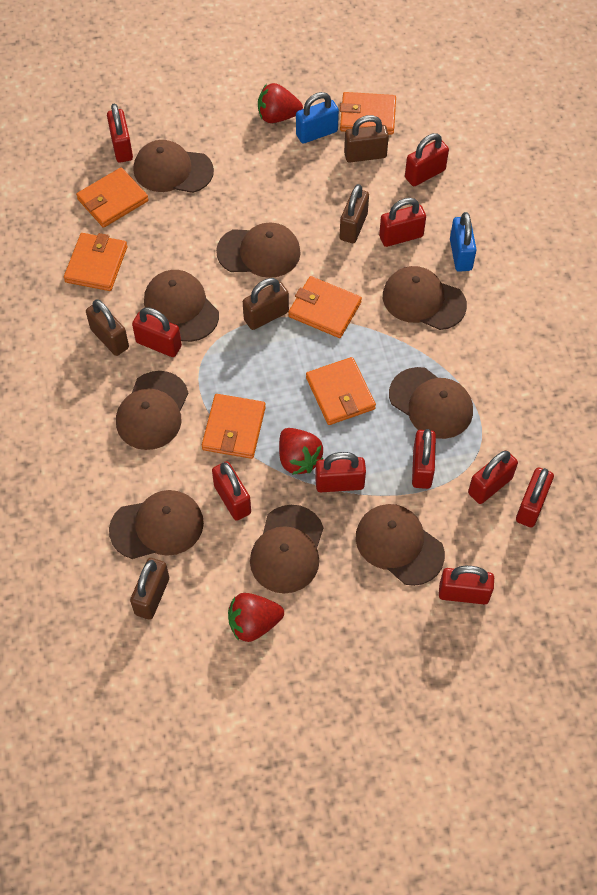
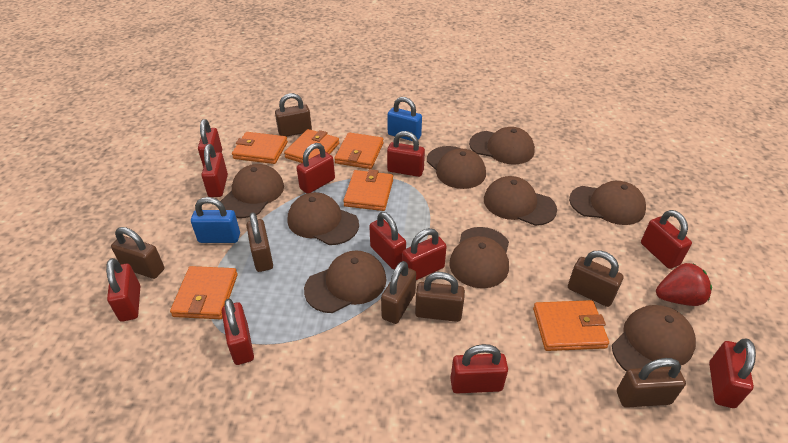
brown padlock: [86,299,129,356] [130,558,169,620] [243,278,289,330] [339,184,369,243] [344,115,389,162] = 5 -> [111,227,164,279] [246,212,273,272] [275,93,312,137] [381,261,416,324] [415,272,465,322] [568,251,623,307] [617,358,686,408] = 7
red padlock: [107,103,133,163] [132,307,182,357] [212,461,251,521] [315,452,366,492] [379,198,426,247] [405,133,449,186] [412,429,436,489] [439,566,494,605] [468,450,518,504] [516,468,554,528] = 10 -> [106,258,140,322] [198,119,222,168] [201,144,228,197] [222,299,254,365] [297,143,335,194] [369,212,406,269] [387,131,425,177] [402,228,447,280] [451,344,508,394] [641,210,692,269] [709,339,756,408] = 11
red strawberry: [228,593,284,642] [258,83,303,123] [279,428,323,475] = 3 -> [656,263,712,306] = 1

